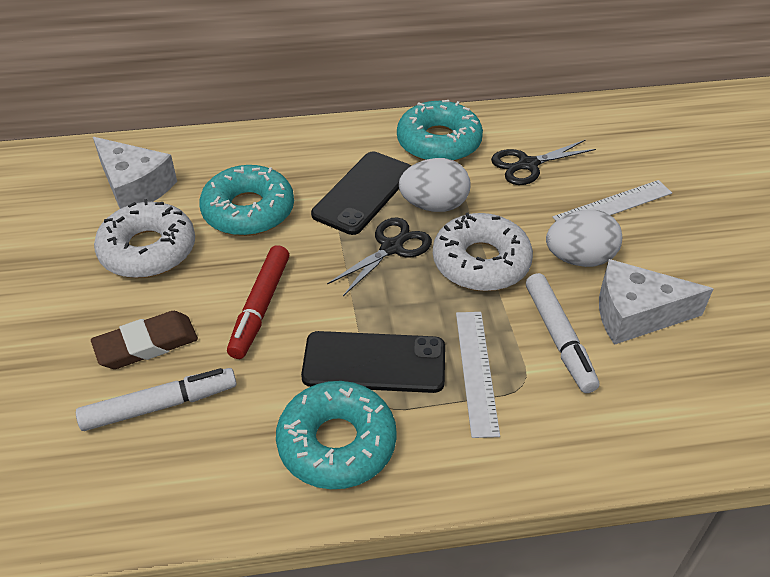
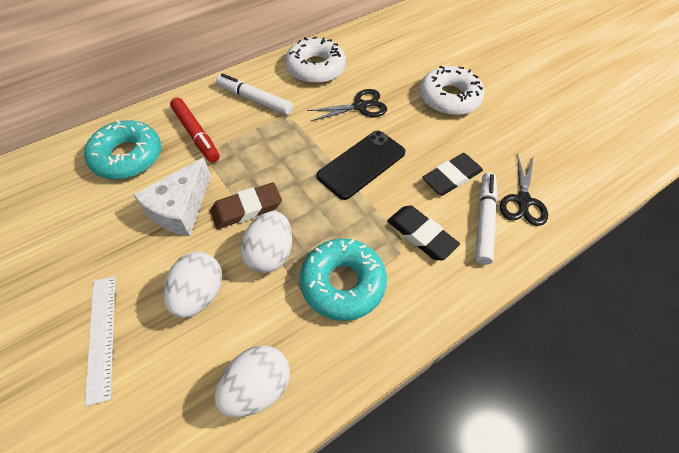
black eraser: none = 0 -> [387,206,460,260] [422,153,483,196] = 2
black phone: [301,331,445,393] [311,151,411,235] = 2 -> [317,131,405,200] = 1
turquoise donut: [199,165,294,236] [276,381,397,489] [397,100,483,161] = 3 -> [84,120,161,179] [300,238,387,321] = 2
white cheese: [93,137,177,209] [599,259,713,345] = 2 -> [133,158,211,236] = 1
white egg: [399,158,471,212] [546,210,622,267] = 2 -> [164,252,222,318] [215,345,290,417] [240,211,292,273] = 3
white ruler: [456,312,500,438] [553,180,672,221] = 2 -> [85,276,115,406] = 1

